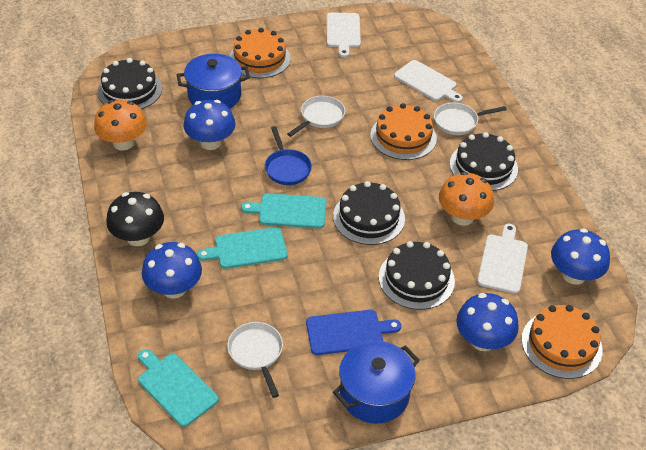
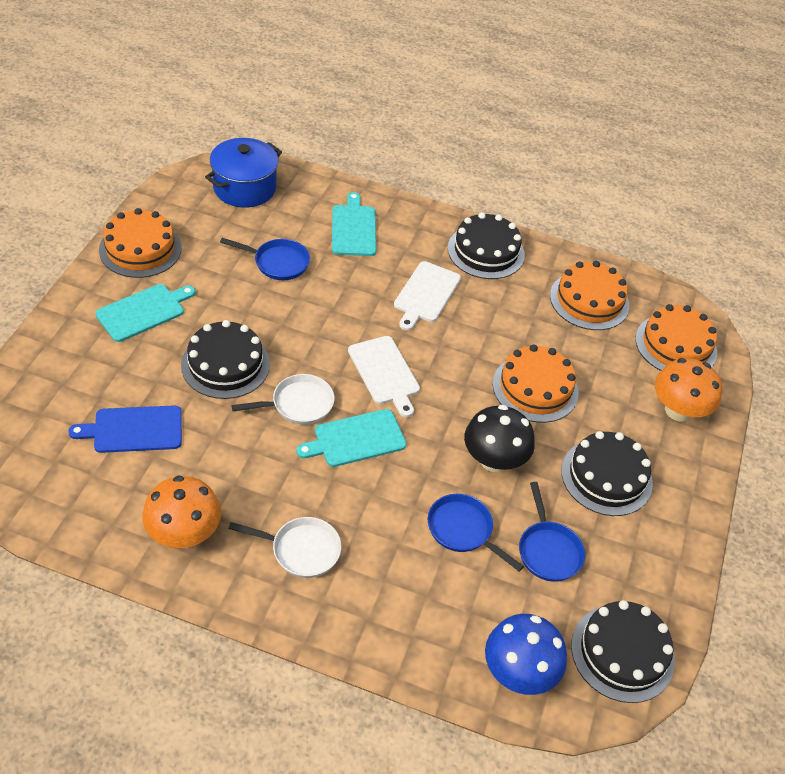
blue mushroom: [142,242,202,299] [184,100,236,150] [456,293,519,351] [551,228,610,285] = 4 -> [485,614,567,695] = 1
blue pan: [265,126,312,185] = 1 -> [220,238,310,280] [428,494,524,571] [519,482,585,582] = 3
blue pot: [177,54,250,108] [333,340,420,424] = 2 -> [205,138,282,208] = 1
orange cake: [229,28,291,78] [370,103,437,160] [521,305,603,379] = 3 -> [99,208,182,278] [493,344,579,423] [550,261,629,330] [635,304,717,371] = 4
white cutting board: [327,12,361,58] [394,60,463,103] [477,224,528,294] = 3 -> [348,336,420,417] [394,261,461,331] = 2
white pan: [227,322,283,398] [287,96,345,137] [434,103,507,135] = 3 -> [229,517,341,578] [232,374,334,424] = 2

